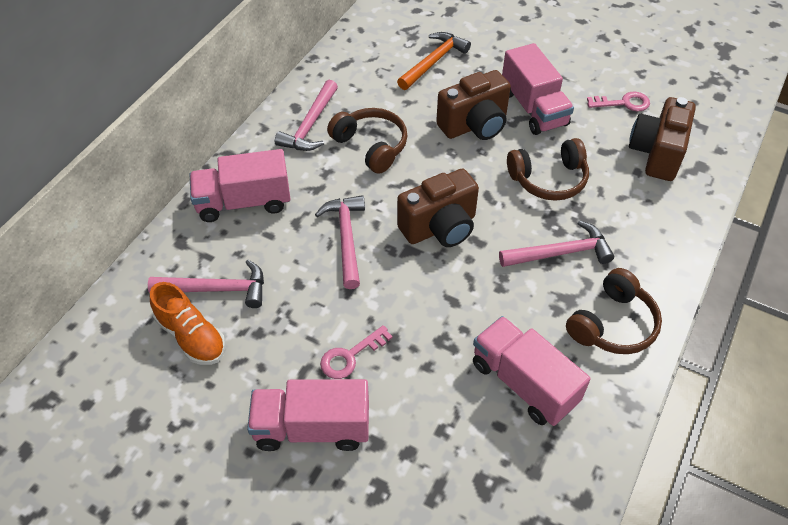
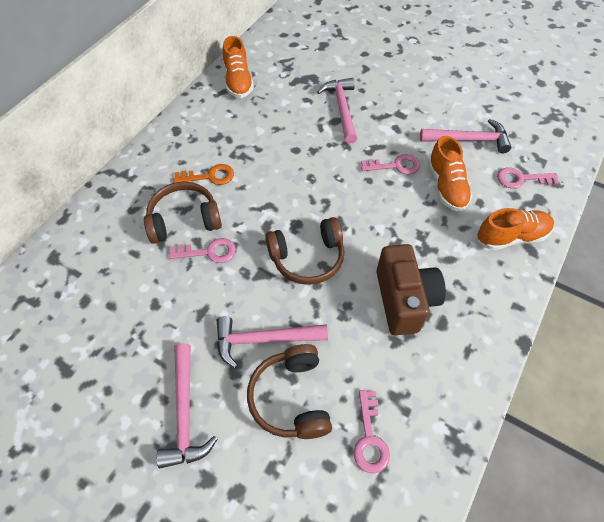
brown camera: [397,169,479,247] [436,70,511,140] [629,97,696,181] = 3 -> [376,244,446,336] = 1
orange hammer: [397,32,471,90] = 1 -> none = 0
orange key: none = 0 -> [173,164,234,185] = 1
orange shoe: [150,282,226,365] = 1 -> [223,36,254,98] [428,136,473,211] [477,208,554,250] = 3
pink key: [320,325,393,379] [587,91,650,111] = 2 -> [169,238,236,263] [353,390,390,474] [361,154,420,175] [497,167,559,189] = 4
pink truck: [190,149,290,222] [247,379,369,451] [473,316,591,426] [502,43,574,135] = 4 -> none = 0

